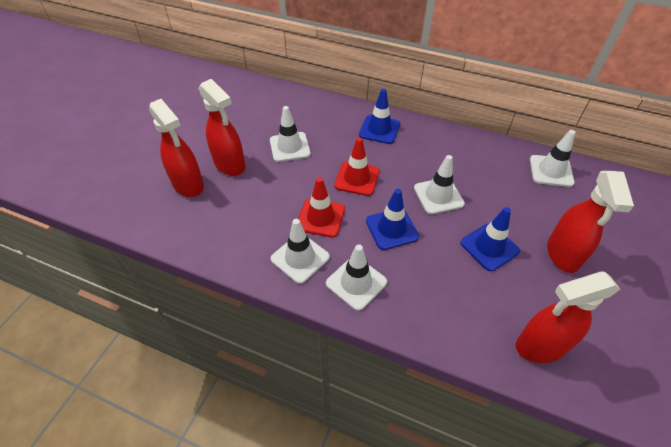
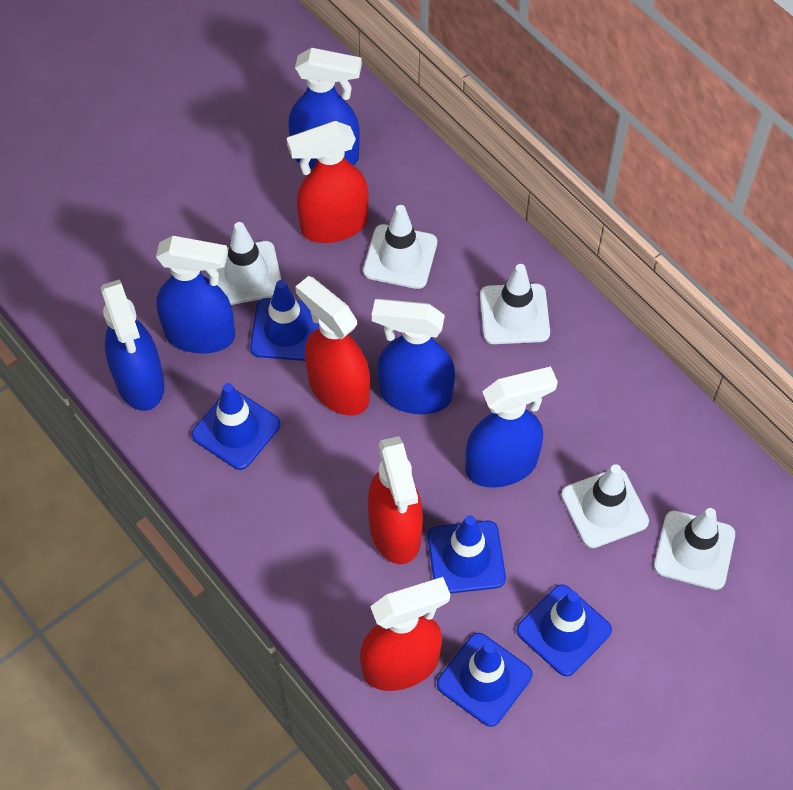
blue spray bottle: none = 0 -> [101,279,165,411] [156,236,235,354] [288,48,362,169] [372,299,455,414] [465,366,558,488] = 5
blue traffic cone: [359,89,400,144] [366,189,419,250] [460,207,520,271] = 3 -> [191,383,281,470] [250,280,319,361] [428,515,506,594] [437,633,532,727] [516,584,612,676] = 5
red traffic cone: [298,177,345,237] [334,137,380,196] = 2 -> none = 0

